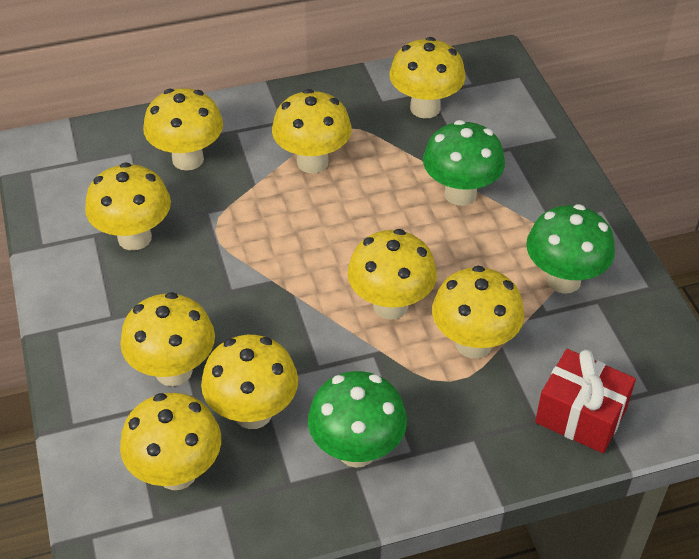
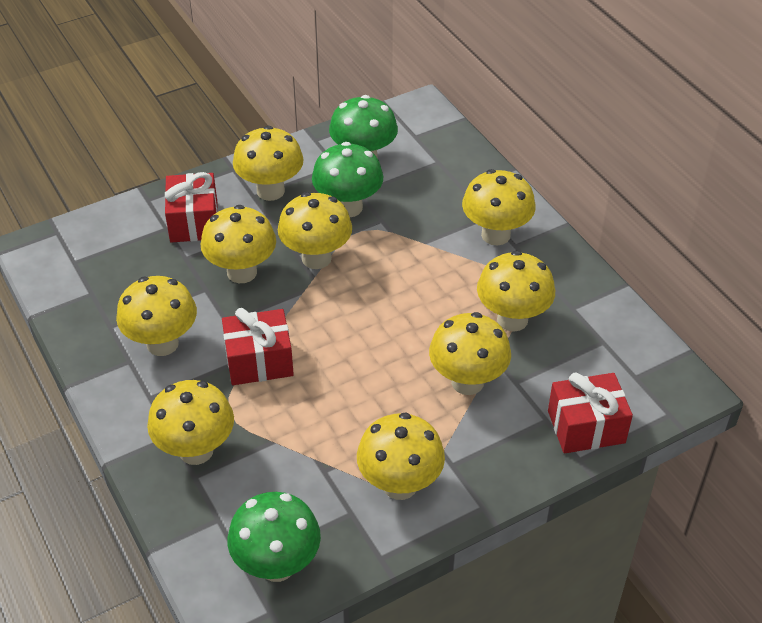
red gift: [535,349,636,453] = 1 -> [165,172,218,242] [222,308,294,385] [548,372,633,453] = 3

